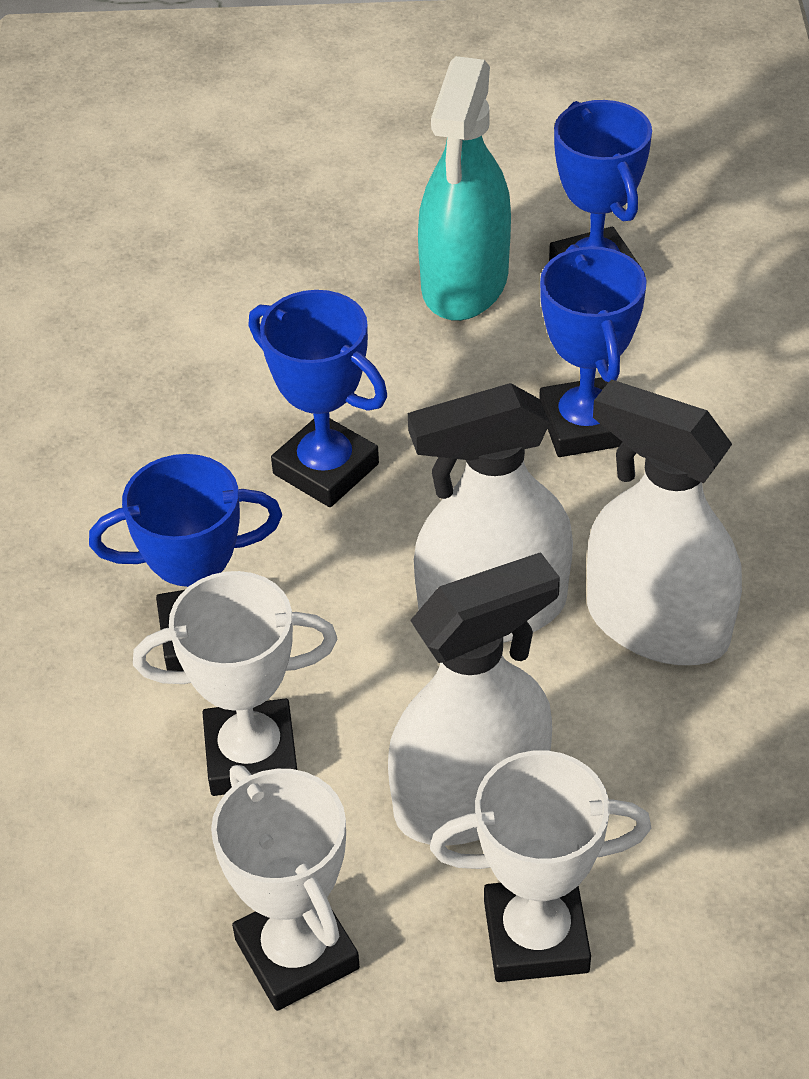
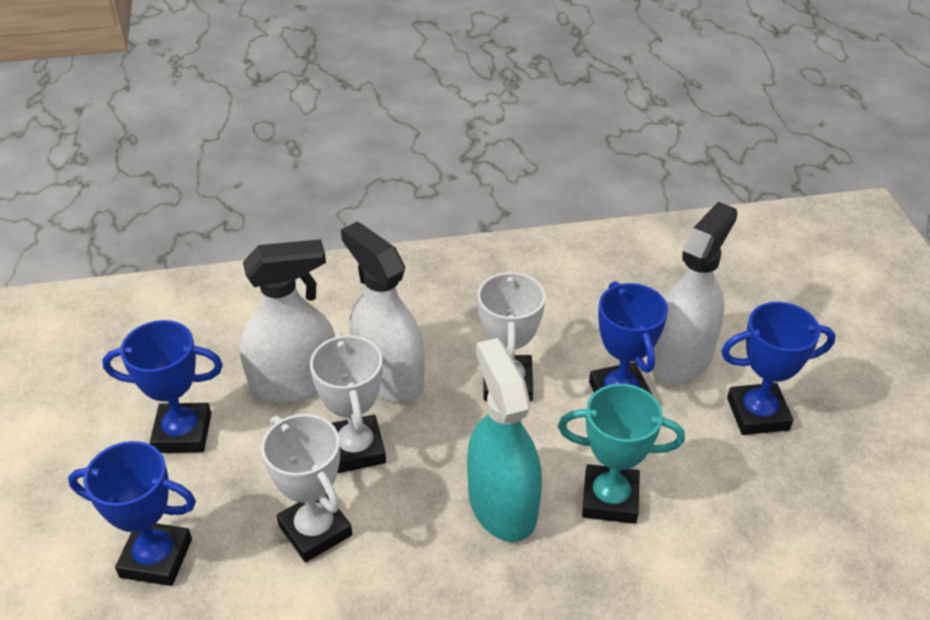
turquoise trophy: none = 0 -> [558,384,685,524] = 1

